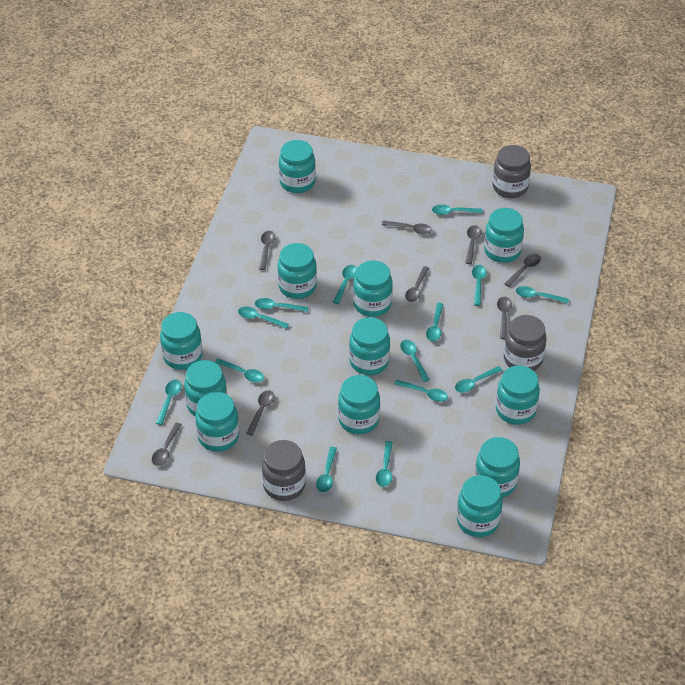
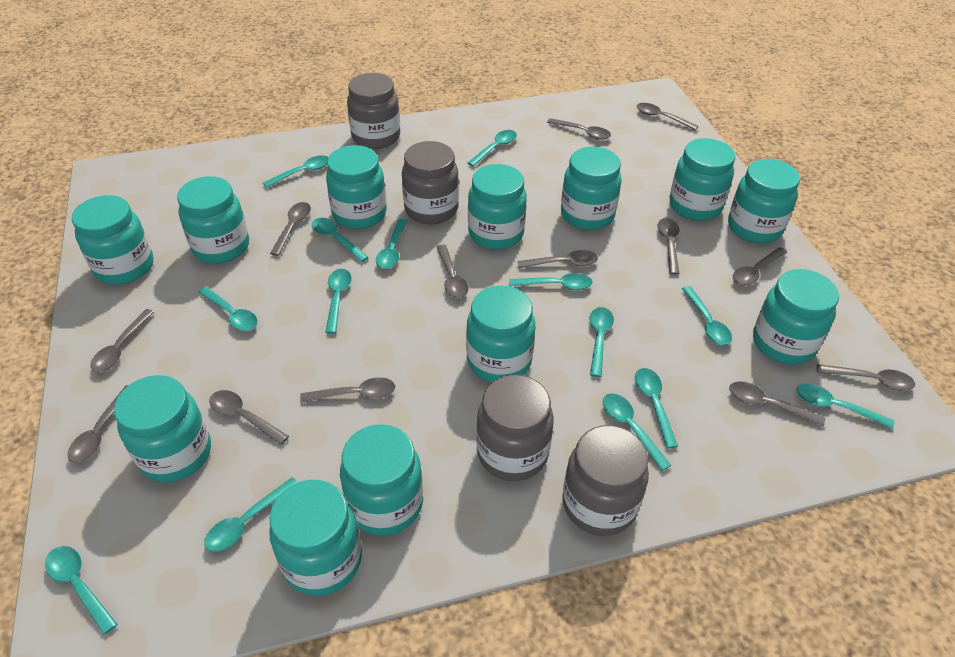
grey jar: [262,440,306,501] [492,145,531,198] [504,315,547,371] = 3 -> [347,73,400,149] [402,141,459,224] [476,375,554,481] [562,425,649,536] = 4
grey spoon: [152,423,182,466] [246,390,275,436] [259,231,275,270] [382,221,432,234] [405,266,430,302] [465,225,481,264] [497,297,512,339] [505,254,541,287] = 8 -> [68,385,129,462] [90,309,154,372] [209,390,289,445] [270,202,311,256] [300,377,395,403] [437,245,468,298] [517,250,598,268] [547,118,611,140] [637,103,699,130] [658,218,679,275] [729,381,825,427] [733,247,787,286] [817,364,915,391] = 13

